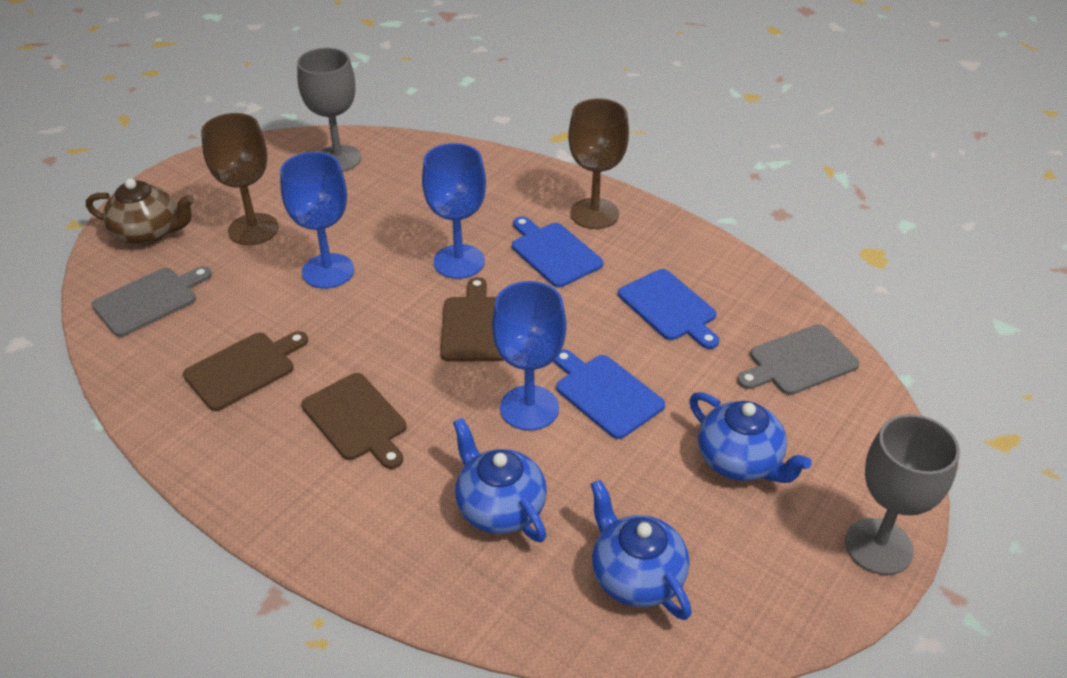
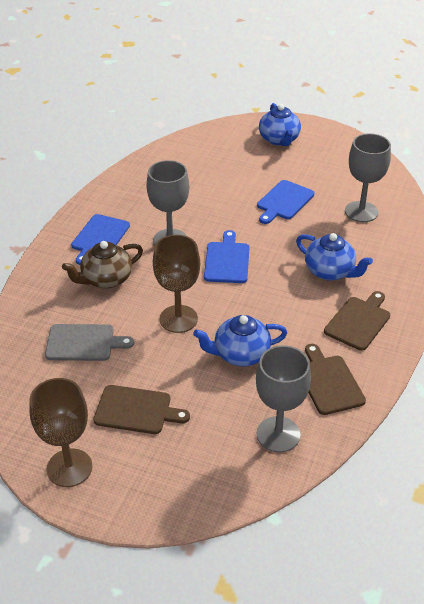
blue goblet: [280,152,354,288] [422,143,486,279] [492,281,566,431] = 3 -> none = 0
grey cutting board: [91,266,212,337] [737,324,860,395] = 2 -> [45,324,134,361] = 1
grey goblet: [297,48,361,172] [845,414,960,575] = 2 -> [147,160,189,245] [256,345,311,452] [345,133,391,222] = 3

